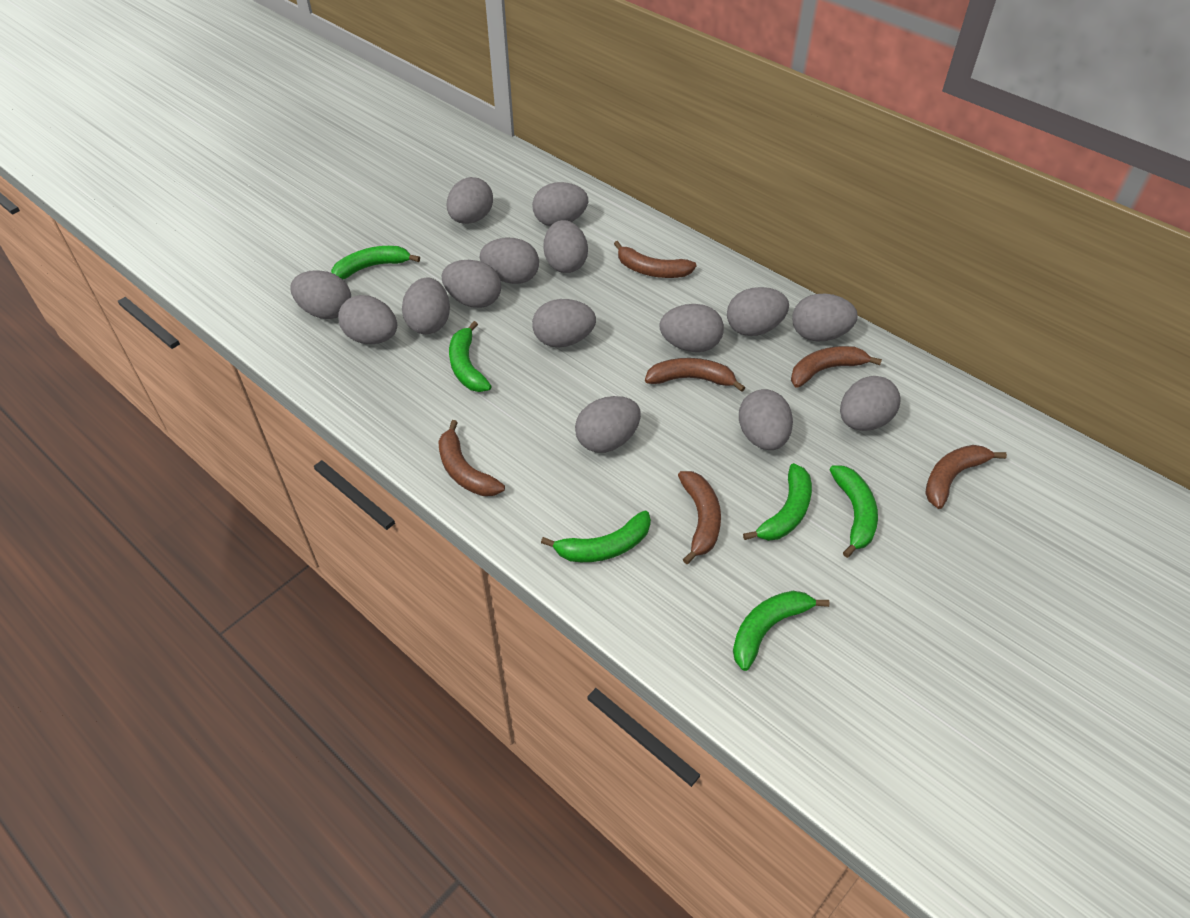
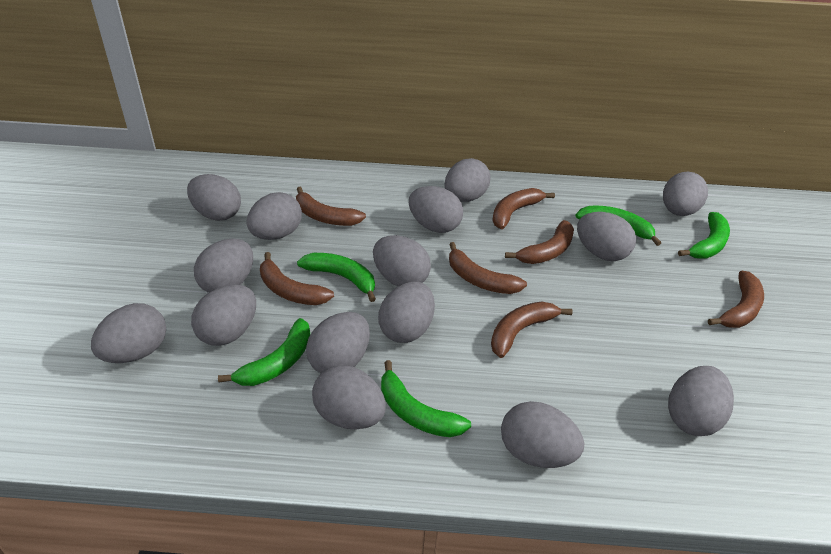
brown banana: [438,420,505,496] [614,241,697,278] [645,358,745,392] [678,471,721,564] [791,346,882,388] [925,445,1007,509] = 6 -> [260,252,334,305] [296,187,366,226] [449,242,527,294] [491,301,573,358] [492,188,555,229] [505,220,574,264] [708,271,764,328] = 7
green banana: [331,246,420,279] [449,321,491,392] [541,511,651,562] [733,591,830,671] [743,463,812,541] [829,465,878,558] = 6 -> [218,318,310,386] [297,253,376,302] [381,360,471,437] [575,206,661,246] [678,212,730,259] = 5

